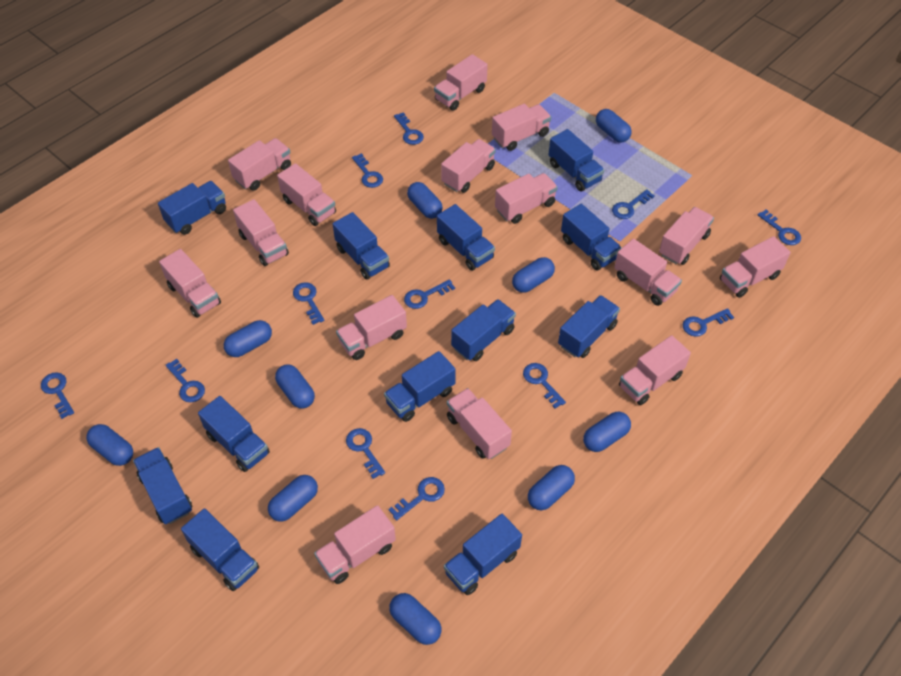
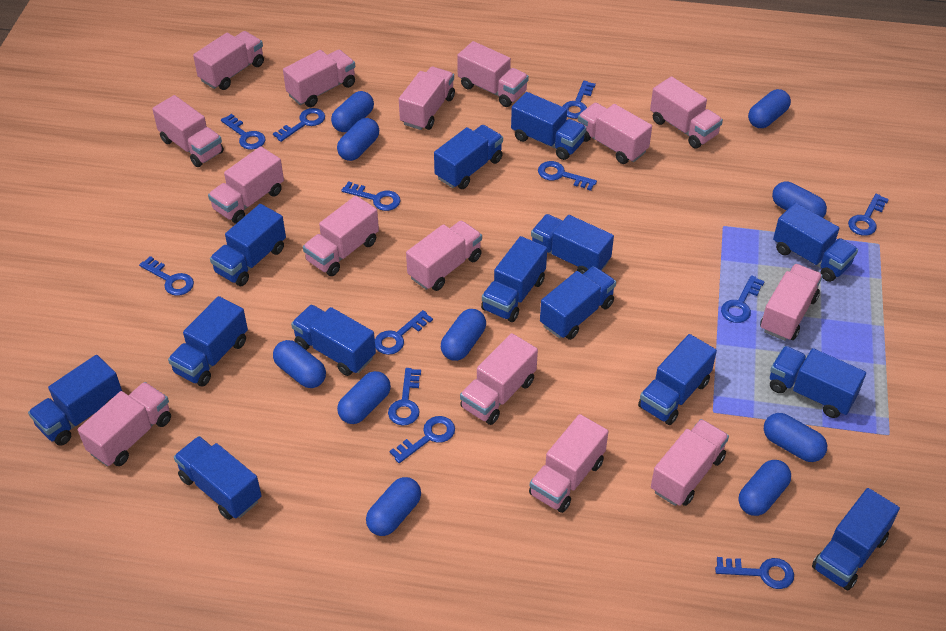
blue truck: [133,447,192,524] [158,181,226,235] [181,508,259,591] [198,396,270,472] [333,212,390,280] [384,351,456,422] [437,204,495,271] [444,514,522,595] [451,299,516,361] [548,129,605,192] [558,295,620,358] [561,204,622,271] = 12 -> [28,355,122,446] [168,296,248,387] [174,436,262,520] [210,204,286,286] [291,304,376,376] [434,125,503,189] [481,236,547,322] [511,92,586,160] [531,214,614,274] [540,266,616,340] [638,334,717,425] [770,346,866,418] [773,203,858,282] [812,488,900,590] = 14

